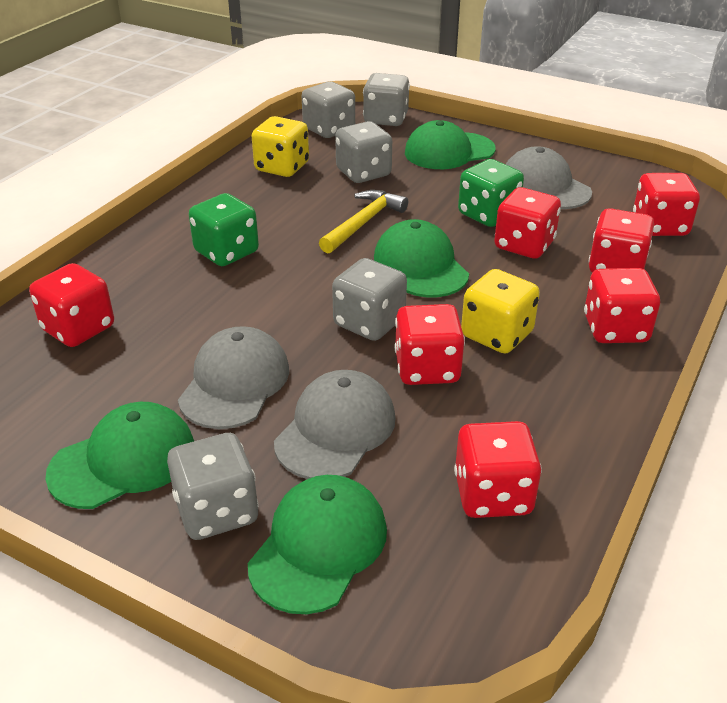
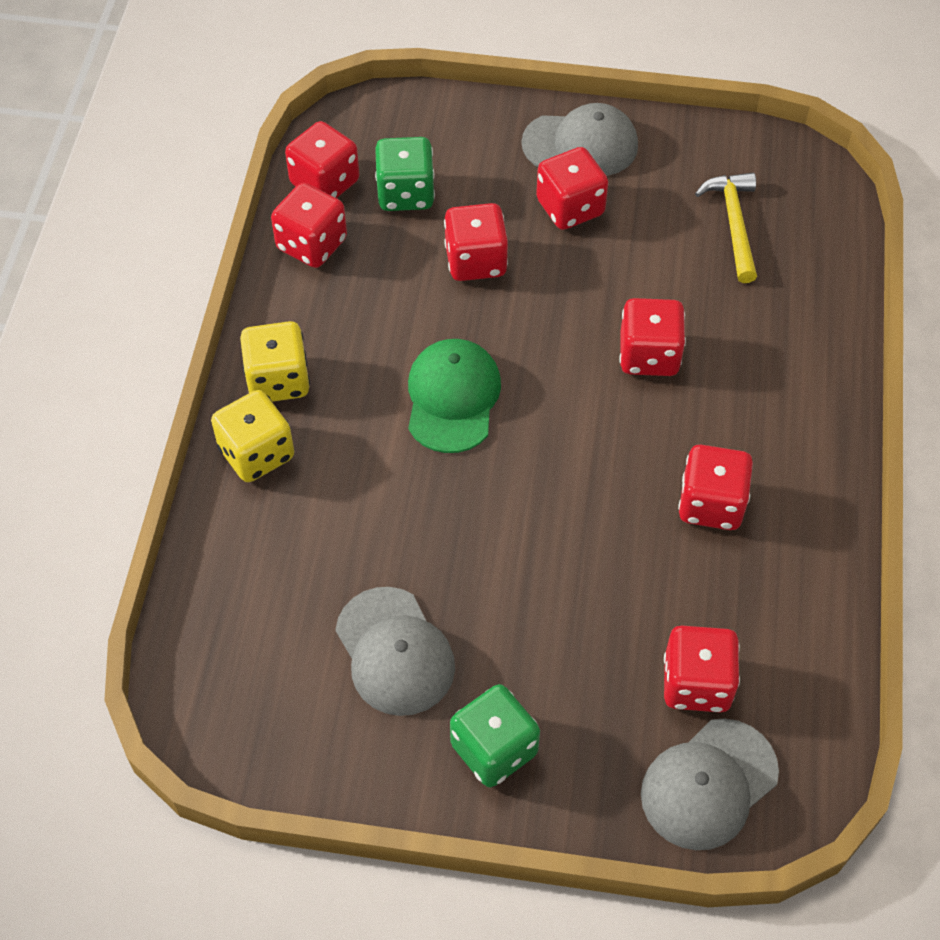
green cap: [45,402,194,509] [248,475,387,614] [374,219,469,297] [405,120,496,169] = 4 -> [408,339,501,453] = 1
grey dice: [167,433,259,540] [302,81,355,138] [332,258,407,341] [335,121,392,183] [363,73,410,126] = 5 -> none = 0

